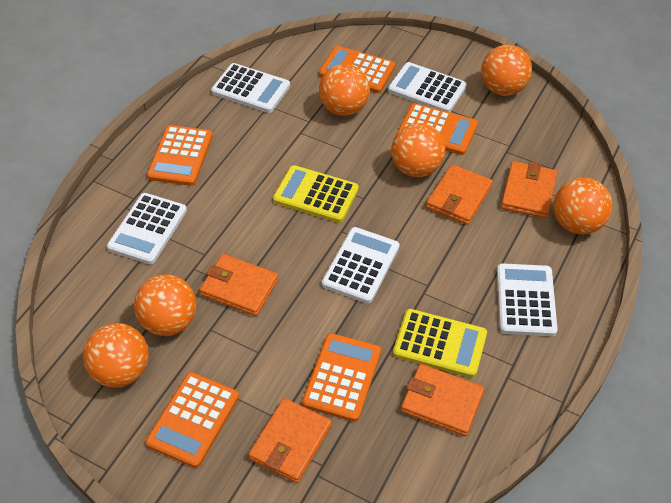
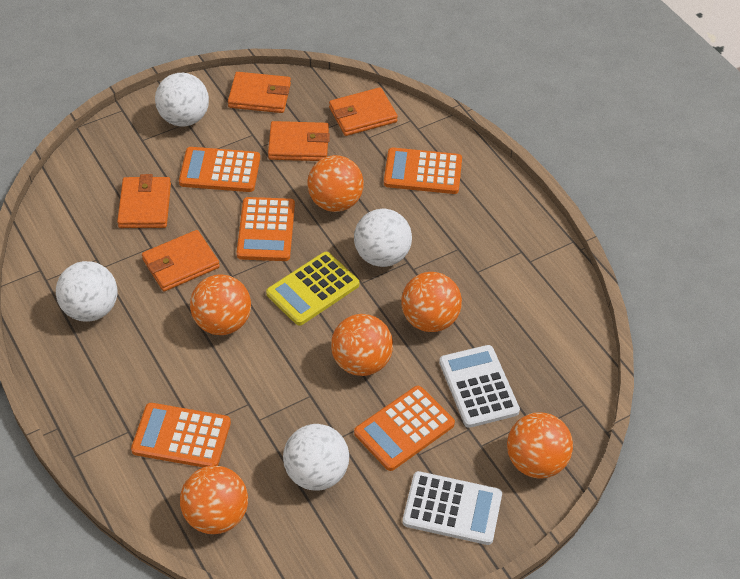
white ball: none = 0 -> [56,261,117,322] [155,73,209,127] [283,424,349,491] [354,209,412,267] = 4
white calculator: [107,193,187,265] [211,63,290,113] [322,227,400,304] [388,62,467,112] [497,263,558,336] = 5 -> [402,471,502,545] [439,345,520,428] = 2
yellow calculator: [273,165,359,223] [393,309,487,378] = 2 -> [266,252,359,326] = 1

